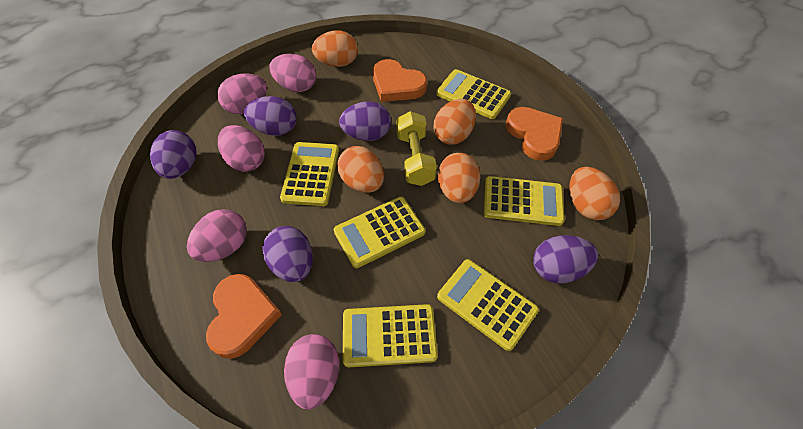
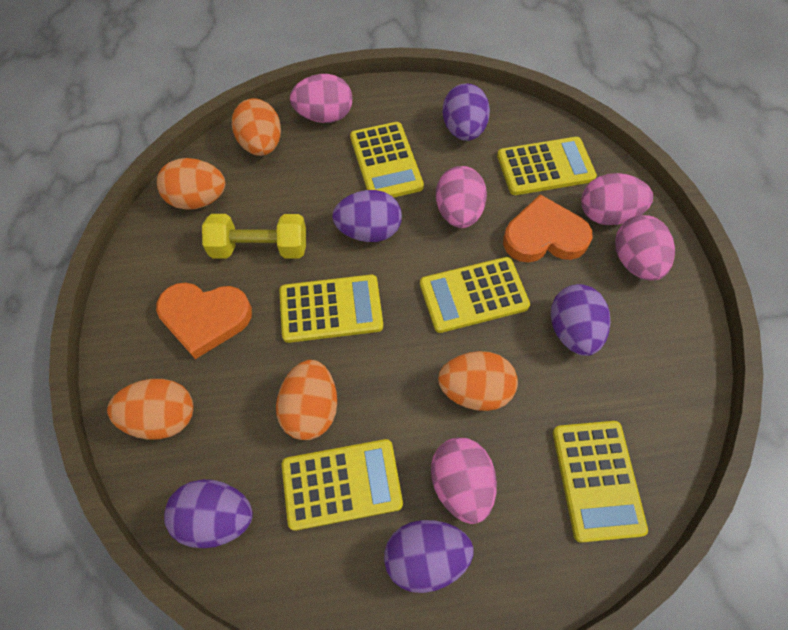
orange heart: [206,274,282,359] [373,59,427,102] [506,107,563,161] = 3 -> [156,283,252,359] [503,194,592,263] = 2

